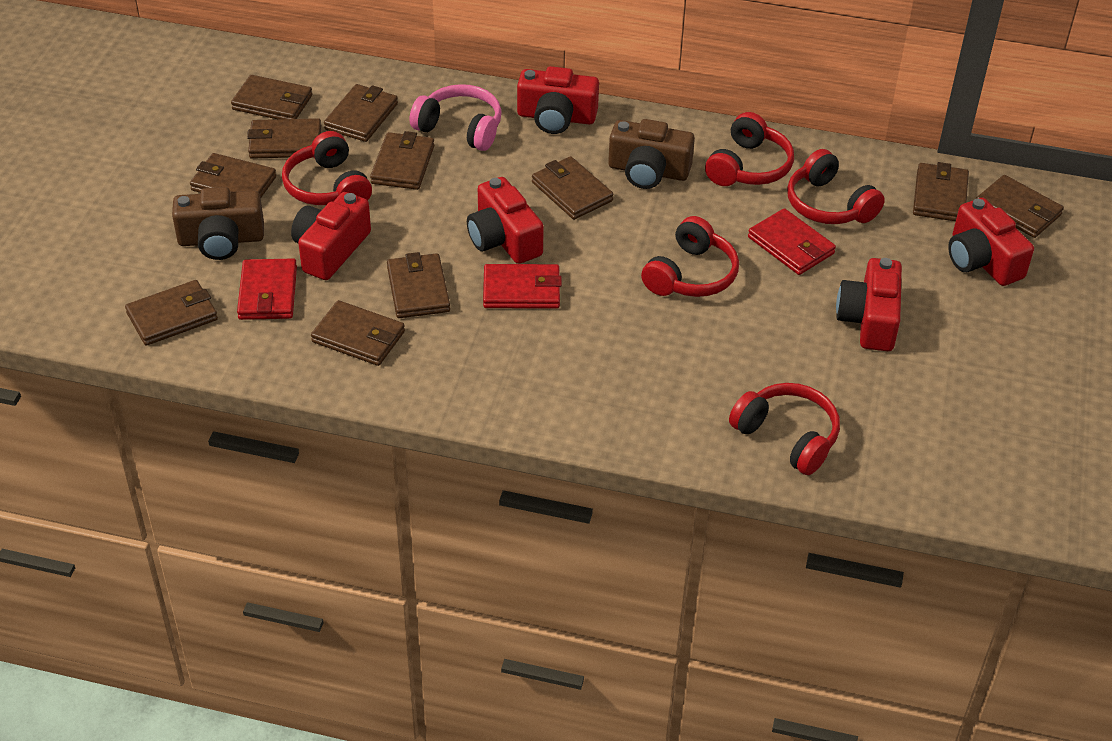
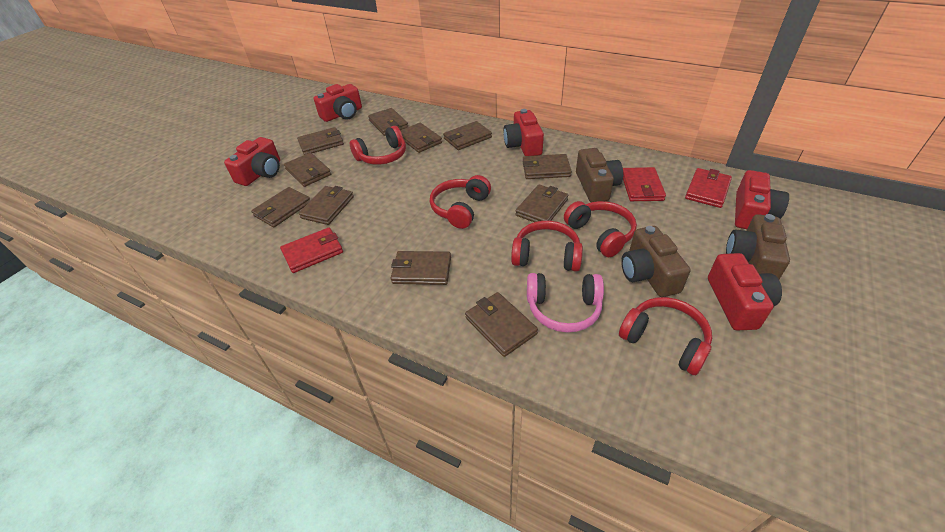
brown camera: [172,187,264,260] [608,119,695,189] = 2 -> [576,148,623,202] [621,226,691,297] [726,214,790,279] = 3

